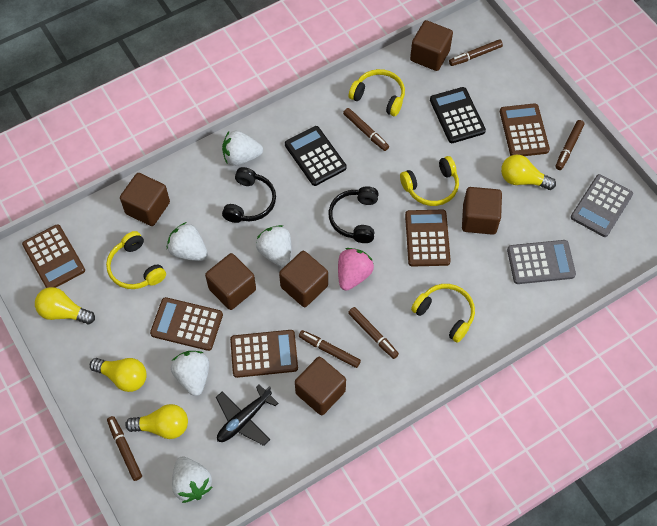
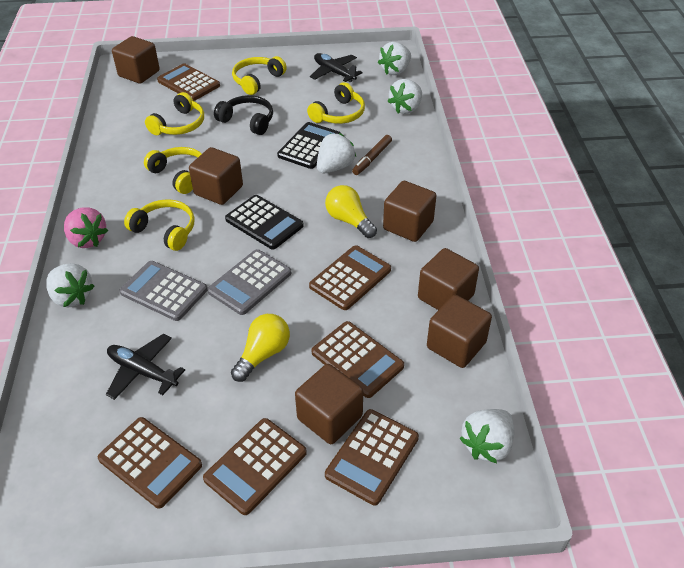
black headphones: [222,167,276,223] [329,186,379,243] = 2 -> [214,95,273,135] = 1
black plane: [216,384,278,446] = 1 -> [106,334,185,400] [310,53,363,82] = 2
brown calculator: [22,224,85,288] [150,297,223,351] [230,330,298,378] [405,210,451,267] [500,103,550,156] = 5 -> [98,417,202,509] [157,63,220,101] [203,418,307,515] [309,245,391,310] [312,321,404,398] [325,409,419,505] = 6
brown marker: [107,416,142,481] [299,330,361,368] [343,108,389,151] [348,307,399,359] [449,39,503,66] [555,120,584,170] = 6 -> [352,135,392,175] = 1
yellow headphones: [106,231,166,289] [349,69,405,116] [400,156,459,206] [411,284,475,343] = 4 -> [124,199,194,251] [144,147,202,194] [145,92,204,135] [232,56,287,95] [307,82,365,124] = 5
yellow light bulb: [35,287,95,324] [90,358,147,392] [125,404,188,439] [501,155,556,190] = 4 -> [231,314,290,382] [325,185,377,238] = 2

